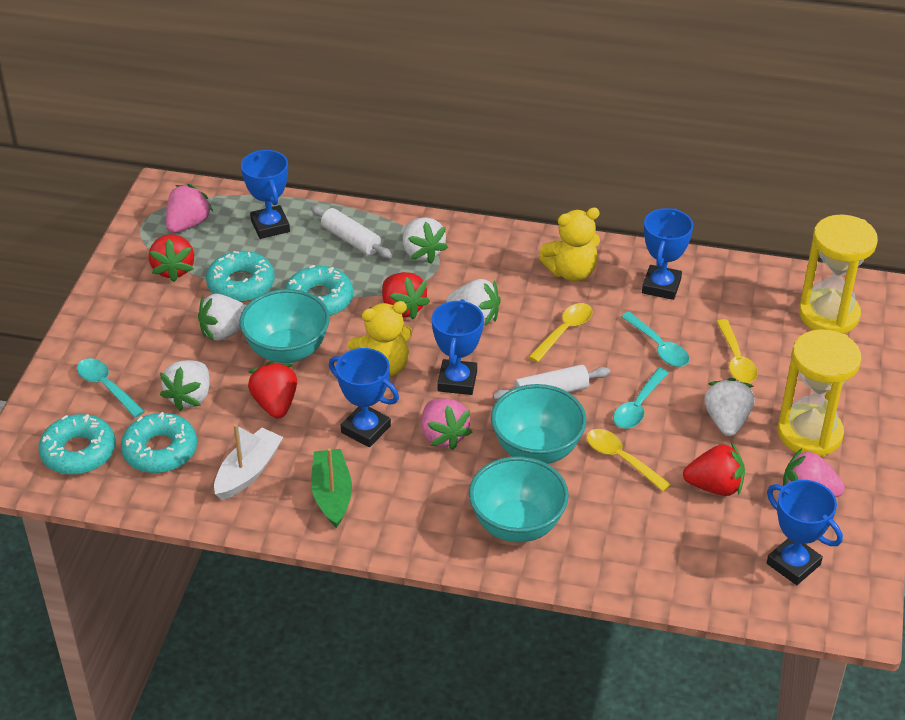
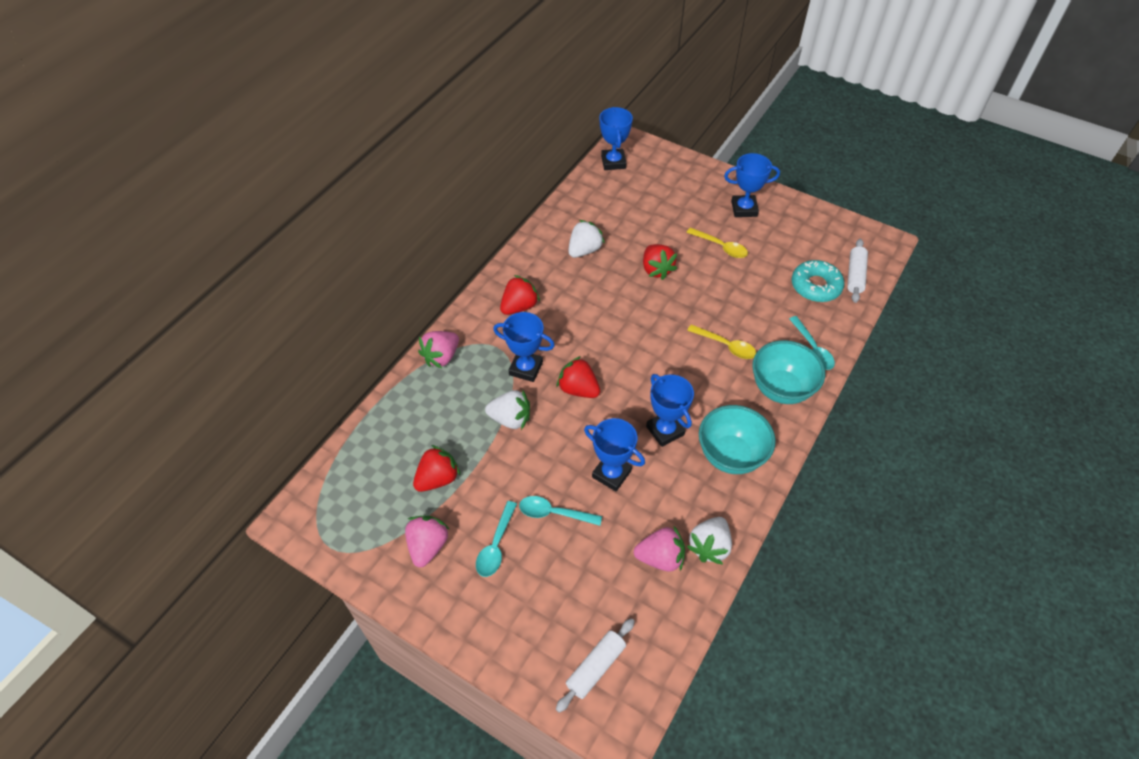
green boat: [311,448,352,528] = 1 -> none = 0
turquoise bowl: [240,289,330,363] [469,456,569,542] [491,384,586,464] = 3 -> [699,405,776,474] [752,340,825,404] = 2
turquoise donut: [39,414,115,475] [121,412,197,473] [206,251,275,302] [285,265,354,316] = 4 -> [792,260,844,302] = 1
white boat: [214,424,283,500] = 1 -> none = 0
white strawberry: [160,360,210,411] [198,294,246,341] [403,217,448,264] [446,279,501,325] [705,378,755,436] = 5 -> [485,389,530,430] [568,220,605,258] [687,517,732,564] = 3
yellow hourglass: [777,329,862,457] [799,215,878,334] = 2 -> none = 0
yellow spoon: [529,303,593,362] [586,429,671,492] [716,319,758,383] = 3 -> [686,227,748,258] [687,324,756,359] = 2
yellow teddy bear: [348,301,412,377] [539,208,600,282] = 2 -> none = 0

